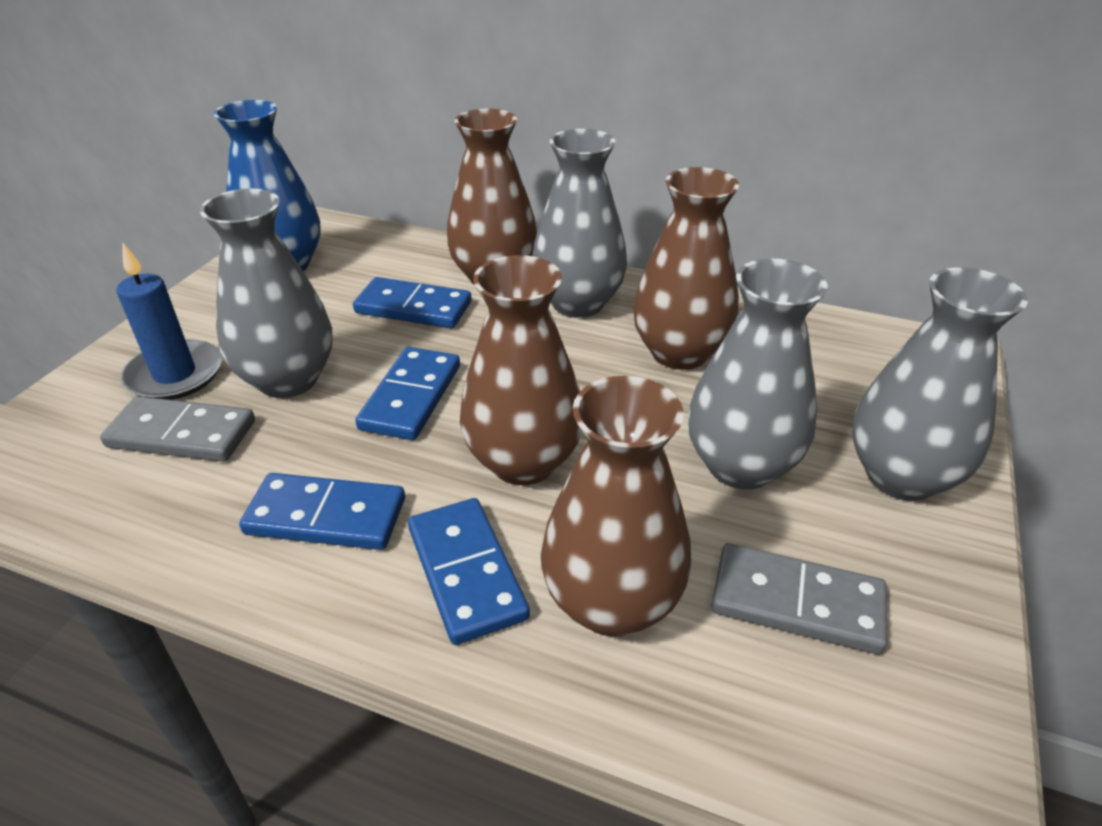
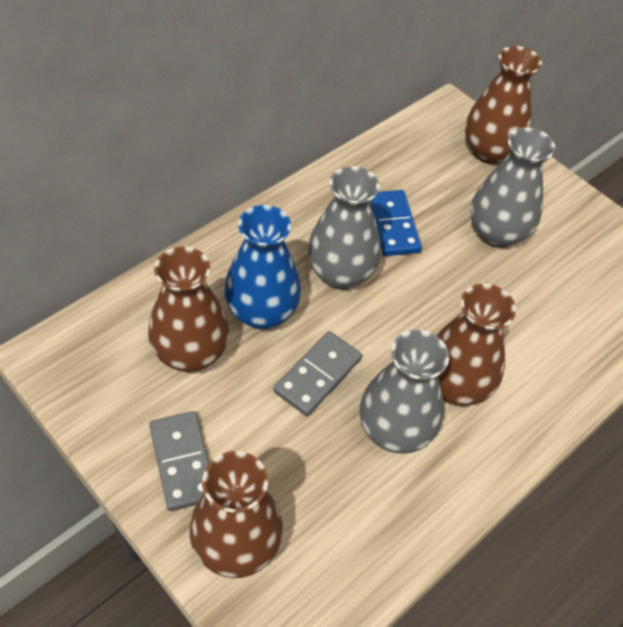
blue candle: [116,243,222,400] = 1 -> none = 0
blue domino: [239,473,405,550] [353,277,472,328] [355,347,460,440] [408,498,530,645] = 4 -> [370,190,422,256] = 1
grey vase: [200,188,332,398] [532,129,627,318] [688,258,828,490] [852,267,1028,501] = 4 -> [307,166,381,290] [359,330,449,454] [470,127,555,248] = 3

